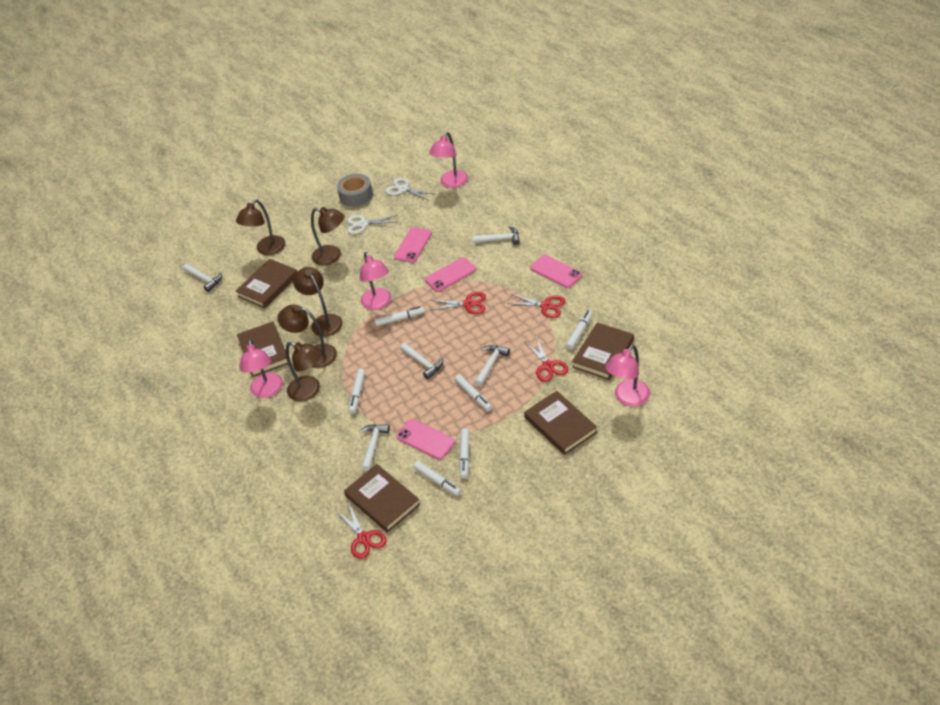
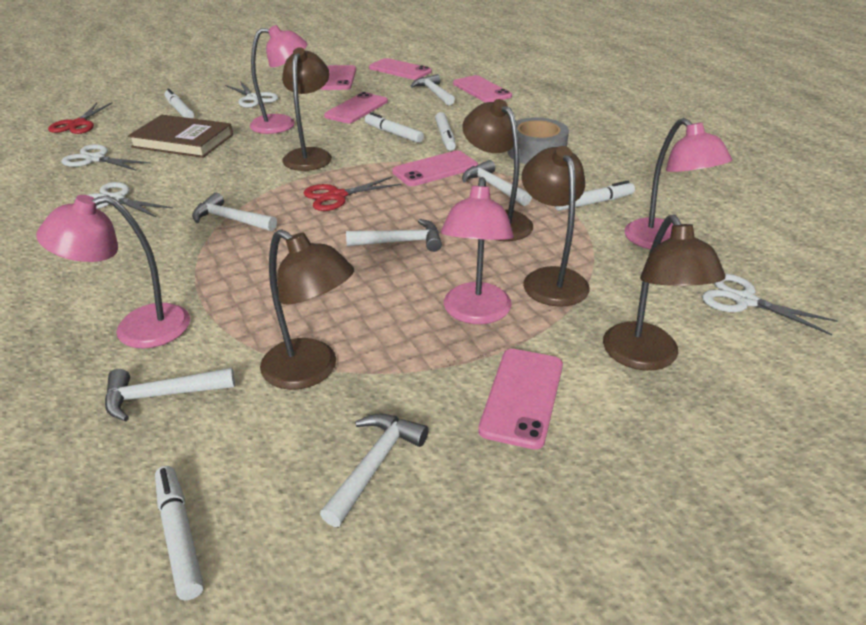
brown book: [236,259,297,308] [237,321,288,377] [344,464,420,533] [524,391,597,455] [572,322,634,380] = 5 -> [128,115,233,158] = 1
pink phone: [394,227,432,263] [396,419,455,460] [425,257,476,292] [530,255,582,288] = 4 -> [320,65,356,90] [324,92,388,123] [369,58,432,80] [392,151,478,186] [453,75,512,103] [478,349,563,450] = 6
red scissors: [336,504,387,559] [430,292,486,314] [507,294,566,318] [525,336,568,382] = 4 -> [48,102,113,134] [303,176,401,211] = 2
white hammer: [183,264,222,292] [359,424,390,471] [400,343,443,379] [473,226,520,245] [474,345,510,386] = 5 -> [105,368,235,421] [192,193,277,231] [320,414,429,527] [346,219,442,252] [411,74,455,106] [462,160,532,206] = 6
white marker: [349,368,365,414] [374,306,425,326] [413,461,461,496] [454,374,492,411] [459,428,469,479] [566,310,593,350] = 6 -> [155,466,204,600] [164,89,194,118] [365,112,424,143] [435,112,456,151] [555,181,635,211] = 5
white scissors: [347,215,398,234] [385,178,434,200] = 2 -> [61,144,150,171] [88,182,173,217] [225,81,278,108] [702,274,838,335] = 4

